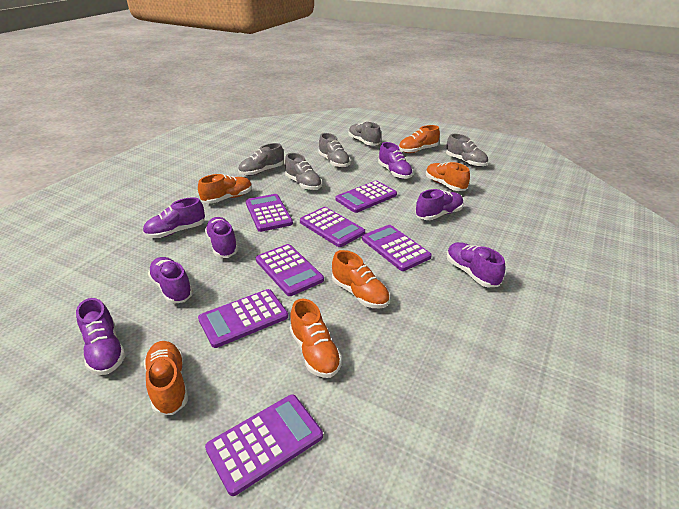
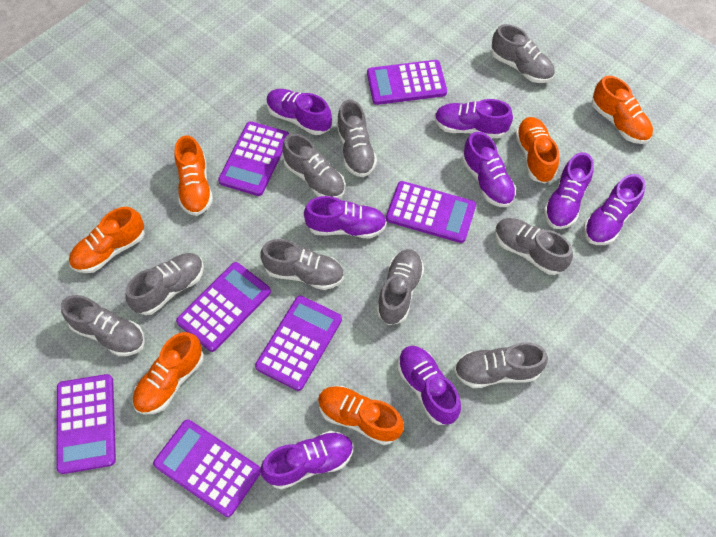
grey shoe: [238,143,284,176] [285,153,322,190] [318,133,351,168] [348,122,381,146] [446,134,488,167] = 5 -> [61,295,145,356] [126,253,204,315] [260,239,344,290] [282,134,345,199] [337,100,377,177] [377,249,424,325] [454,342,548,388] [491,24,555,83] [495,218,573,275] = 9
purple shoe: [76,298,126,375] [143,197,205,238] [148,257,193,304] [205,217,238,258] [378,142,413,179] [415,189,464,220] [447,242,505,287] = 7 -> [260,431,353,490] [267,89,332,135] [304,196,387,238] [397,346,461,425] [434,99,513,138] [462,132,516,207] [544,152,594,229] [584,174,645,245] = 8

